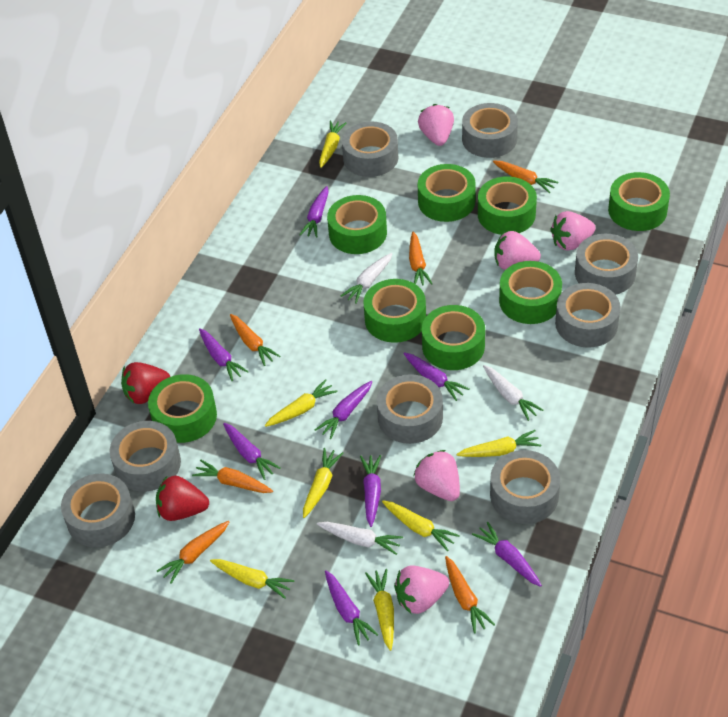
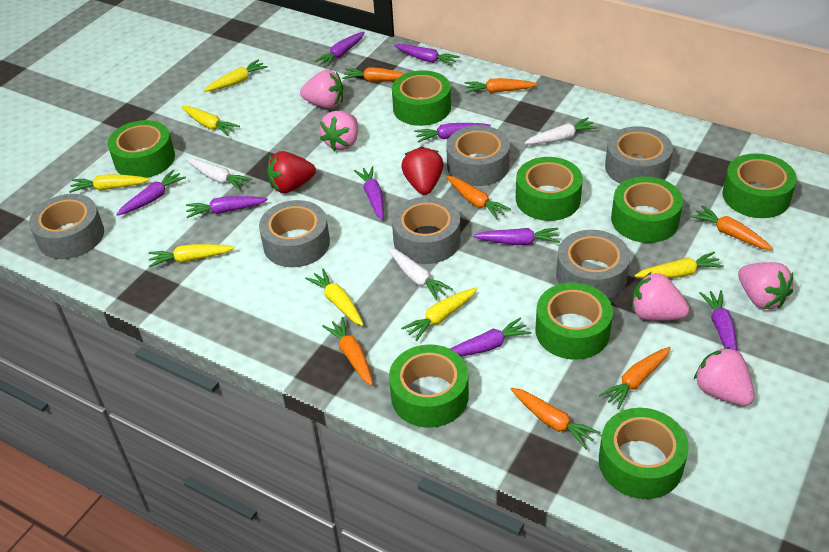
grey tape: [61,474,135,547] [110,421,181,492] [342,121,398,177] [377,374,443,444] [462,103,518,158] [490,450,560,524] [555,283,620,348] [575,234,638,295] = 8 -> [29,194,104,259] [259,200,330,267] [392,197,461,264] [446,125,510,186] [556,230,630,299] [605,126,673,184] = 6
orange carrot: [157,521,229,584] [192,460,273,493] [230,314,280,366] [409,231,433,285] [445,556,495,634] [493,161,559,193] = 6 -> [322,317,373,386] [342,67,406,81] [446,176,511,219] [465,78,538,93] [511,388,600,449] [599,347,671,409] [691,205,773,250] = 7
purple carrot: [199,328,249,381] [223,423,281,480] [300,186,329,238] [315,381,373,439] [325,570,379,646] [360,455,381,527] [403,352,469,401] [472,522,542,587] = 8 -> [116,170,186,216] [186,196,268,218] [314,32,365,67] [354,166,384,220] [394,44,459,66] [414,123,491,143] [450,317,532,356] [473,228,560,245] [699,290,737,351] = 9

